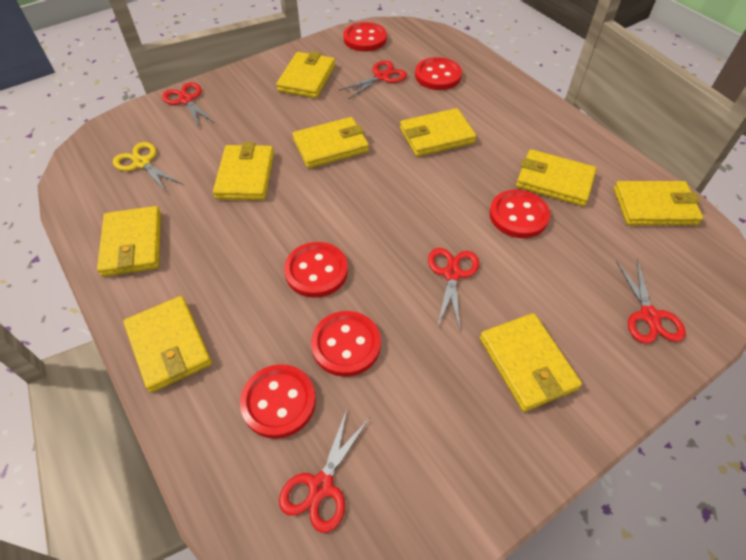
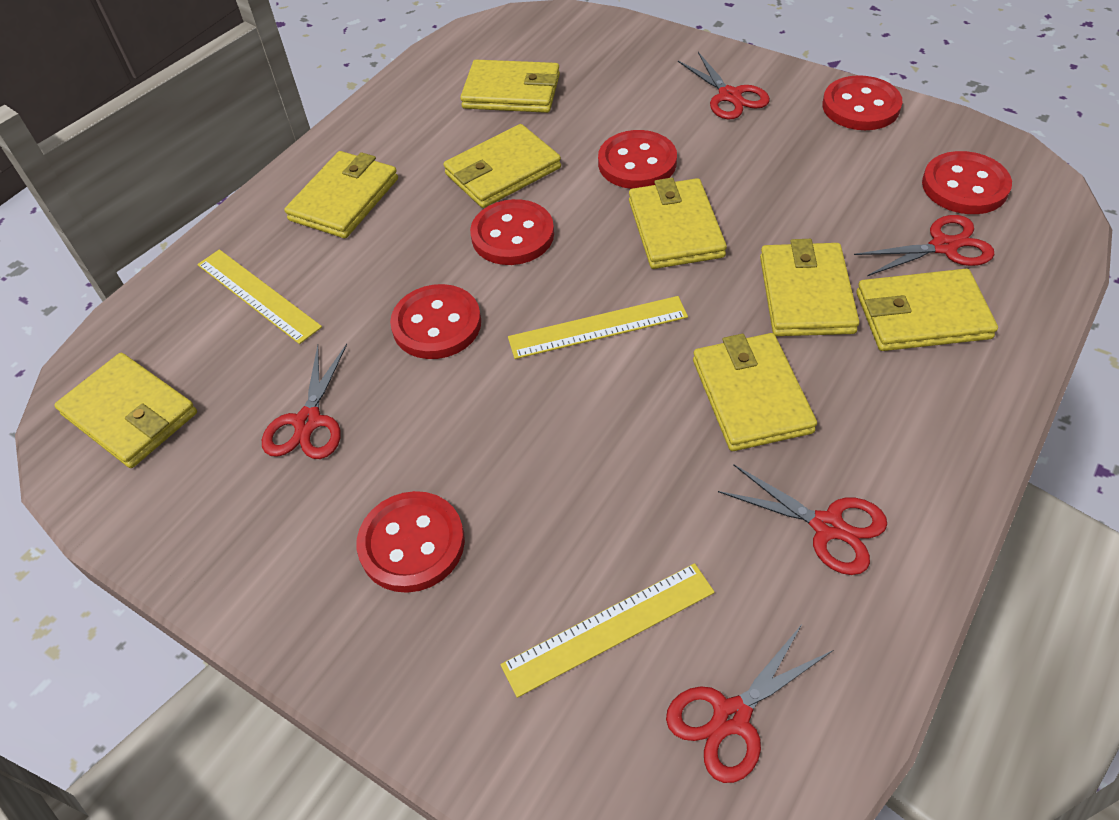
yellow ruler: none = 0 -> [197,249,322,344] [500,563,715,698] [508,296,688,359] = 3
yellow scissors: [113,142,183,192] = 1 -> none = 0
yellow wallet: [97,206,161,277] [123,296,212,393] [213,142,274,200] [276,51,335,98] [293,117,369,168] [400,108,477,157] [480,313,582,412] [516,149,597,206] [614,181,703,225] = 9 -> [54,353,197,468] [284,151,398,238] [443,124,561,208] [460,60,560,113] [629,178,727,269] [693,333,817,451] [760,239,859,336] [856,269,998,351] = 8

